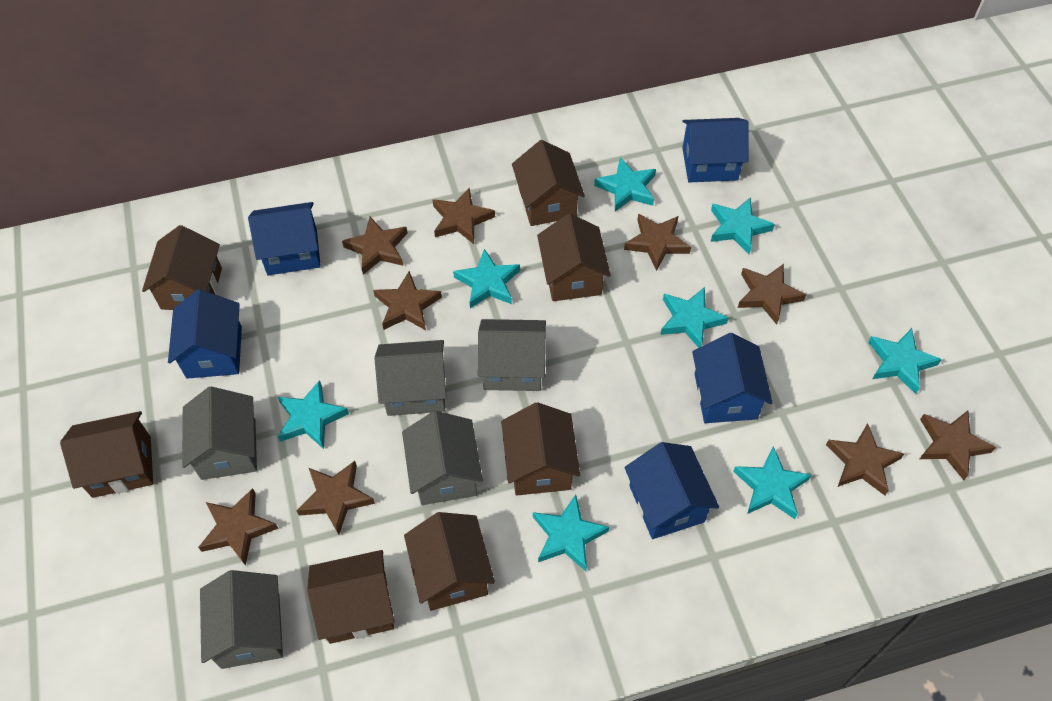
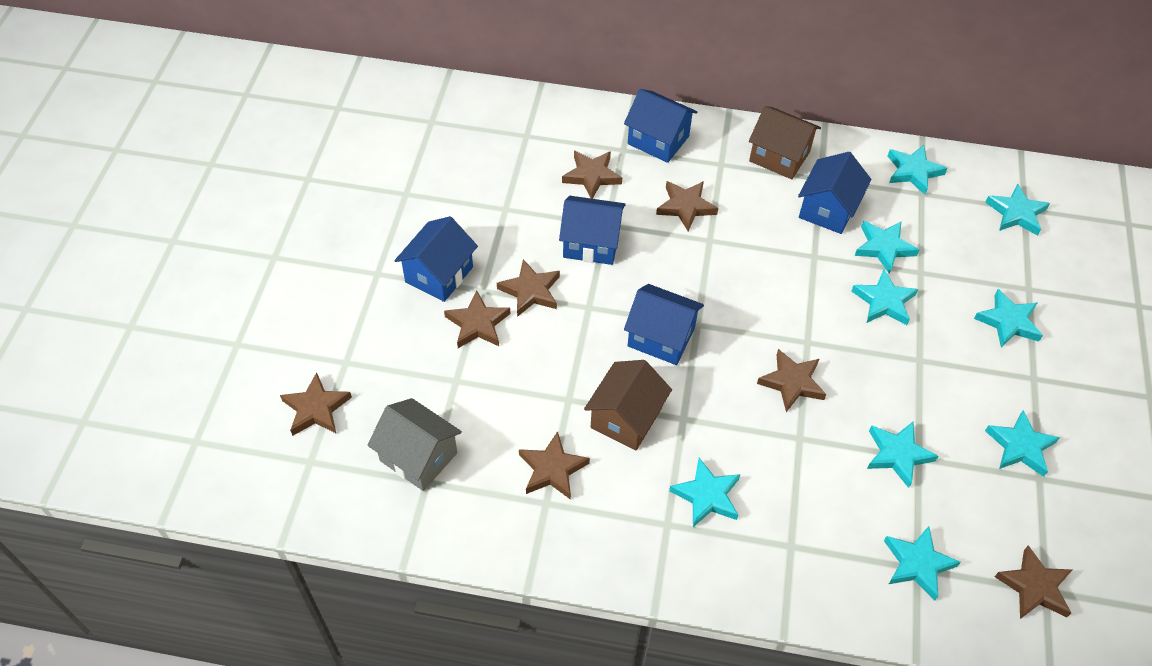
brown house: [60,411,153,498] [142,225,222,310] [307,550,395,644] [404,512,495,611] [501,402,580,495] [512,140,585,226] [537,213,611,301] = 7 -> [584,360,672,451] [749,106,821,179] = 2
brown star: [198,488,279,566] [296,461,375,535] [342,217,408,275] [373,271,442,330] [433,188,495,244] [624,214,691,271] [738,264,806,325] [826,423,904,495] [920,411,996,480] = 9 -> [280,372,352,436] [444,290,510,348] [497,259,560,317] [519,431,590,500] [562,151,622,199] [656,181,718,231] [757,349,826,412] [994,545,1073,619] = 8
grey house: [182,386,257,480] [200,570,283,669] [374,340,447,416] [402,411,483,505] [478,319,546,391] = 5 -> [367,398,462,491] = 1
turquoise star: [278,380,349,449] [453,249,520,308] [533,495,609,571] [594,158,656,212] [660,287,729,348] [711,197,775,254] [733,446,811,519] [868,328,942,394] = 8 -> [669,458,740,527] [851,269,918,325] [855,221,919,274] [867,422,939,488] [884,526,961,601] [888,145,948,195] [974,289,1043,348] [985,183,1050,236] [985,410,1060,477] = 9

